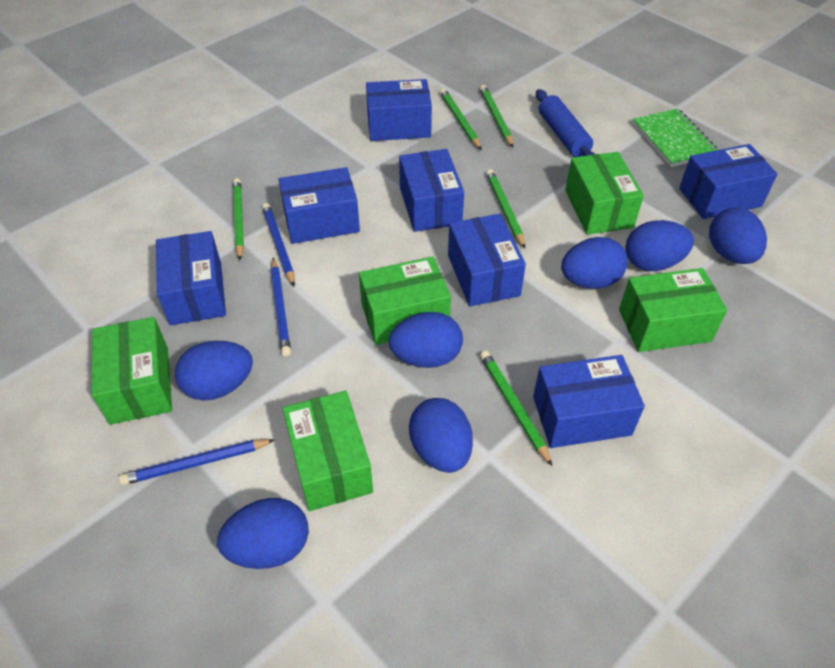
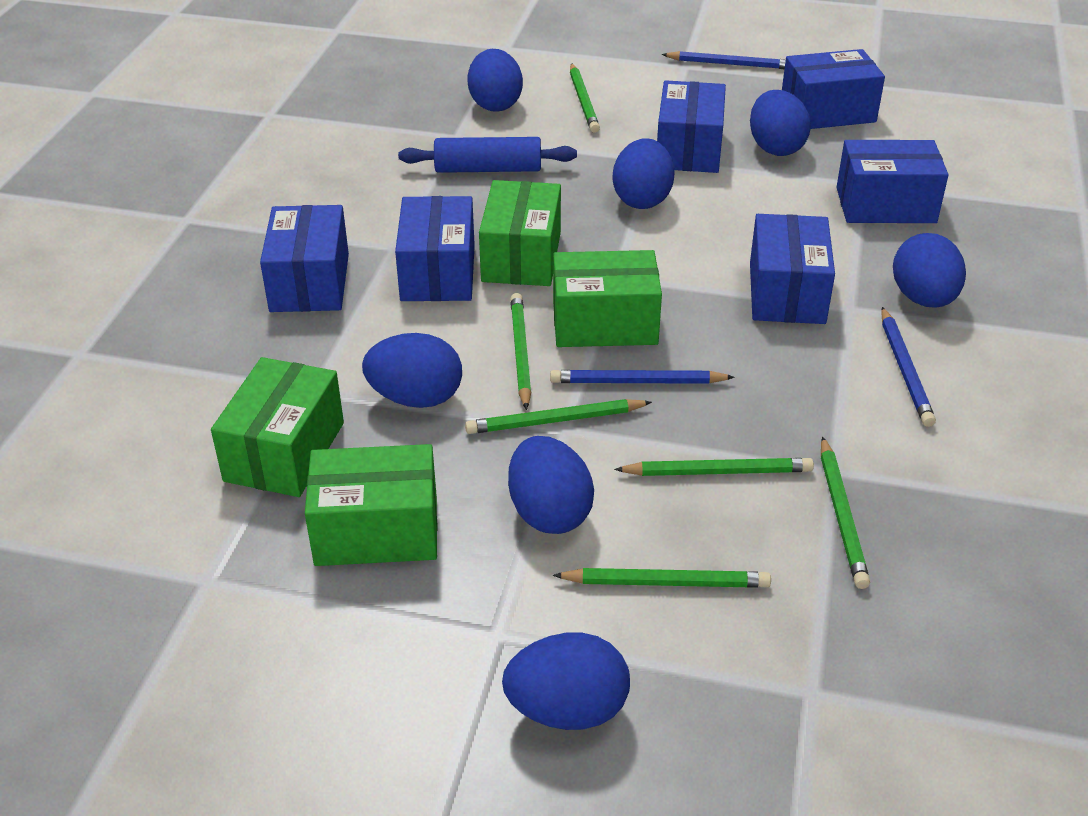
blue box: [156,231,226,325] [278,167,360,244] [366,79,432,141] [399,149,464,232] [448,214,526,306] [533,355,645,448] [679,144,777,219] = 7 -> [260,205,349,312] [395,196,475,301] [657,80,726,173] [750,214,835,324] [782,49,885,129] [836,140,948,223] = 6
green box: [91,317,172,425] [282,391,373,511] [359,256,451,345] [565,152,644,235] [619,268,727,352] = 5 -> [211,357,344,497] [305,444,437,566] [479,180,561,286] [553,250,662,347] = 4
green notebook: [632,109,718,167] = 1 -> none = 0
green pencil: [233,178,244,260] [440,89,482,150] [480,85,513,147] [480,351,552,466] [486,169,525,248] = 5 -> [465,399,652,434] [510,293,531,410] [553,568,771,588] [570,63,600,133] [614,458,814,476] [821,437,870,589] = 6

